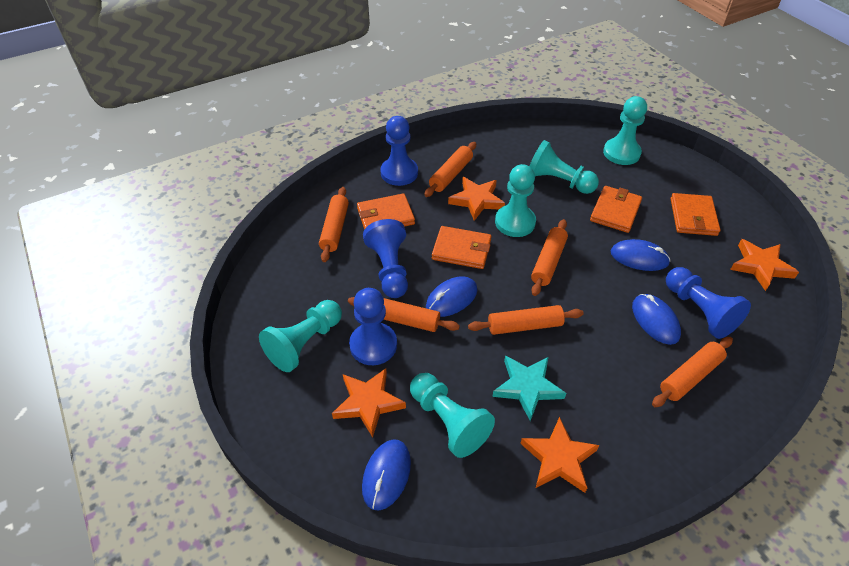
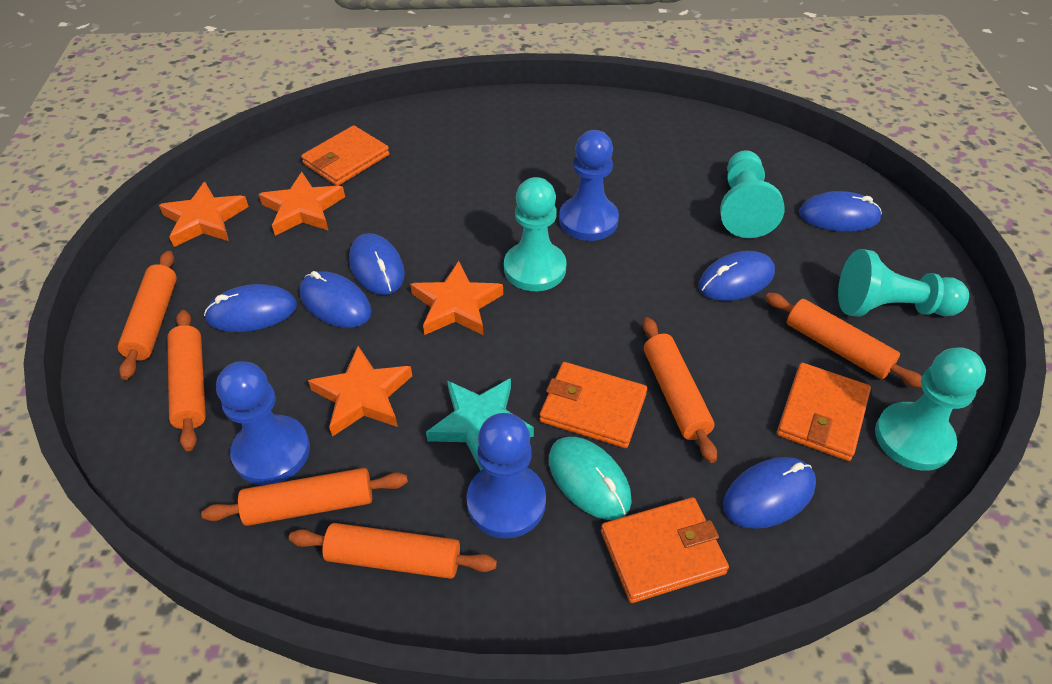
blue mouse: [362,439,411,510] [426,276,477,317] [611,239,670,271] [632,294,681,345] = 4 -> [204,284,297,332] [300,271,372,328] [349,233,405,295] [699,251,775,301] [723,457,816,529] [799,191,882,232] = 6
blue pawn: [349,288,397,365] [363,219,408,298] [380,116,418,186] [666,267,751,339] = 4 -> [216,361,310,485] [467,413,546,539] [559,130,619,241] = 3
turquoise mouse: none = 0 -> [549,437,632,520] = 1
turquoise pawn: [259,300,342,372] [410,373,495,458] [495,164,536,237] [530,140,599,194] [603,96,647,165] = 5 -> [504,177,566,291] [720,150,785,238] [838,249,969,317] [875,347,986,471] = 4

